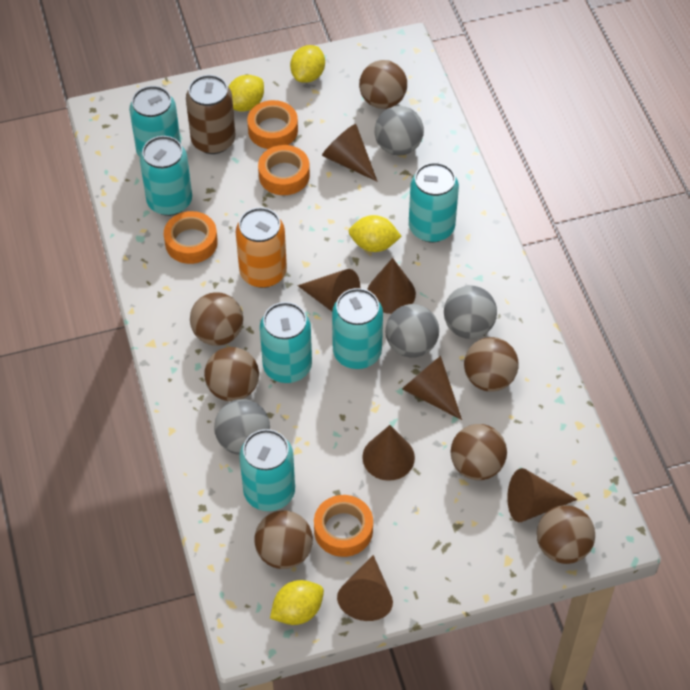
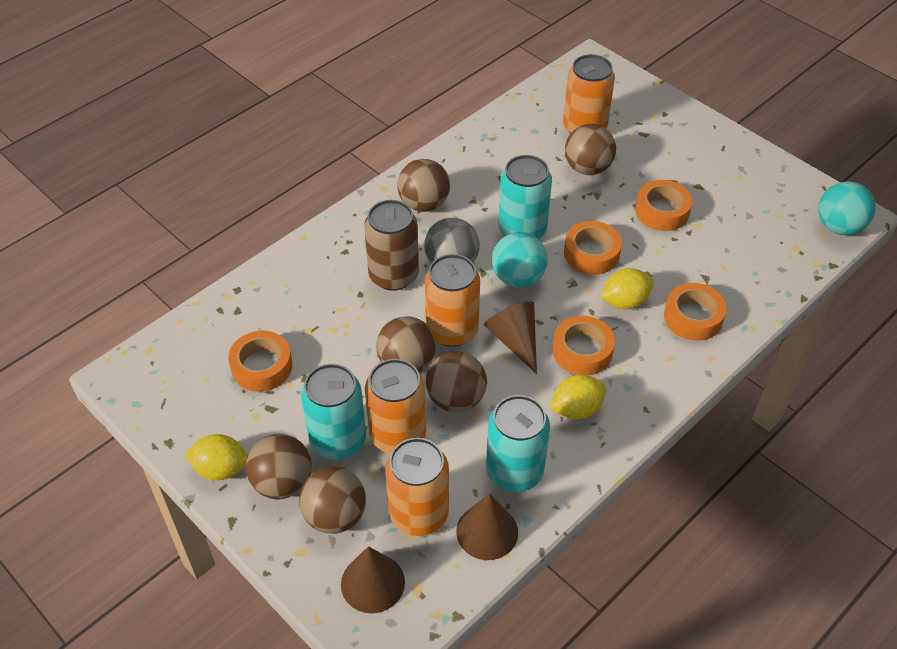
brown ball: [190,293,243,346] [204,347,259,401] [254,511,313,569] [359,60,407,109] [451,424,507,480] [464,337,518,392] [537,505,595,564] = 7 -> [246,434,311,499] [299,467,366,534] [376,316,436,373] [398,159,450,212] [426,351,487,412] [565,124,616,175] = 6
brown cone: [297,269,360,311] [322,124,378,182] [337,555,393,621] [362,425,415,481] [367,258,416,314] [402,356,462,420] [507,468,578,522] = 7 -> [341,546,405,613] [456,493,518,560] [484,301,537,374] = 3
grey ball: [214,399,270,455] [375,106,424,156] [386,304,439,358] [444,285,497,339] = 4 -> [424,218,479,263] = 1
orange can: [236,207,287,288] = 1 -> [365,359,426,454] [385,438,449,536] [425,254,480,347] [563,54,615,134] = 4
orange tape: [164,211,218,264] [247,100,298,149] [258,145,310,195] [314,495,373,557] = 4 -> [228,331,292,392] [553,316,615,375] [564,221,622,275] [635,180,692,231] [664,283,727,341] = 5
turquoise ball: none = 0 -> [492,232,548,288] [818,181,875,235] = 2
turquoise can: [129,86,181,157] [140,136,192,216] [239,429,295,511] [260,302,312,383] [332,288,383,369] [409,162,459,242] = 6 -> [301,364,366,460] [486,395,550,492] [498,155,552,239] = 3
yellow lemon: [228,75,264,112] [270,580,324,625] [290,45,325,83] [349,215,402,252] = 4 -> [184,434,248,480] [549,375,607,419] [600,268,654,309] = 3

